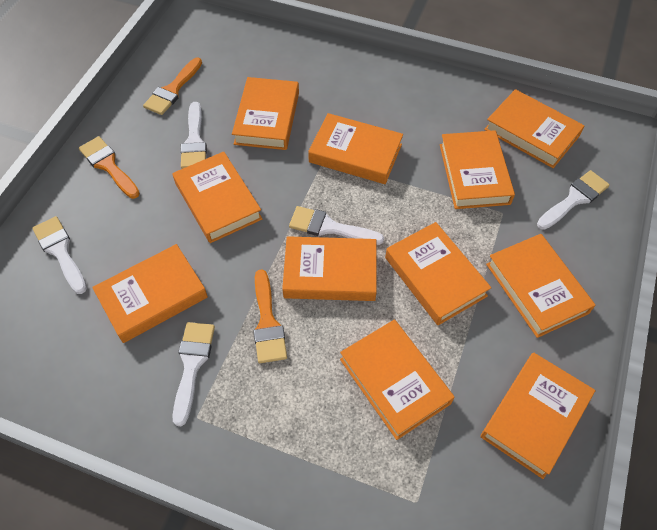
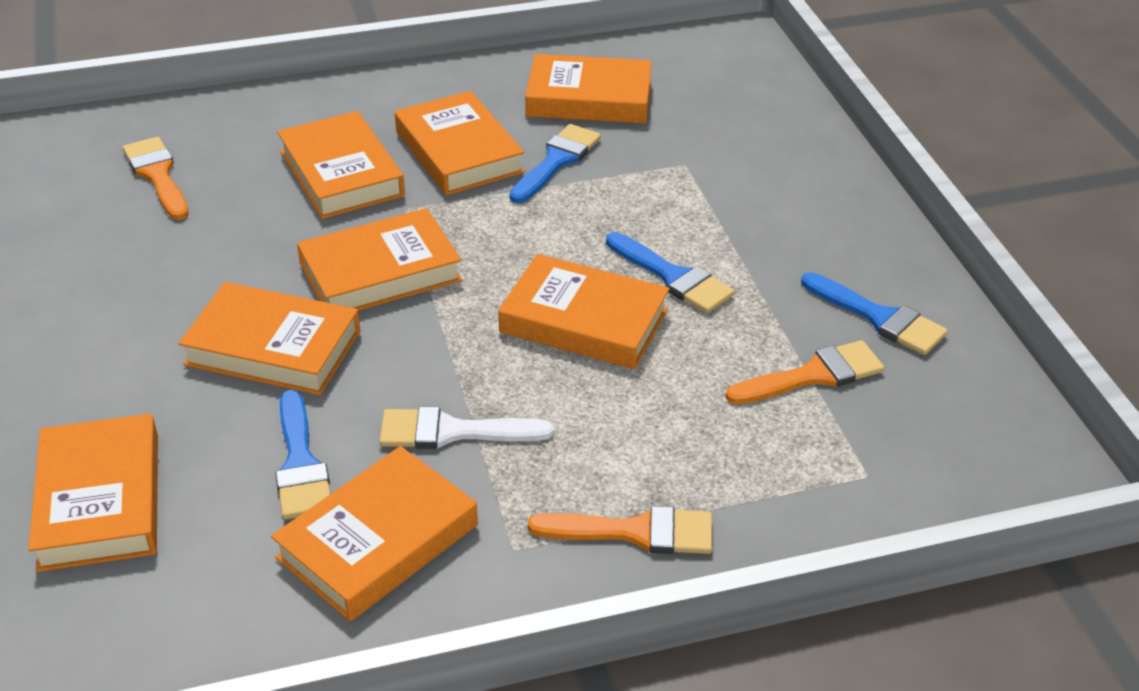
blue brush: none = 0 -> [275,390,330,519] [509,124,601,203] [606,232,735,313] [801,272,948,355] = 4
orange book: [92,244,208,343] [172,152,263,243] [232,77,299,150] [282,236,377,301] [308,113,403,184] [340,320,454,440] [385,222,491,325] [440,130,515,209] [481,353,596,479] [484,89,584,168] [486,234,596,338] = 11 -> [28,414,158,572] [179,282,361,395] [271,446,478,621] [277,111,405,219] [297,208,462,311] [395,91,525,195] [498,254,670,369] [525,54,652,124] = 8
white brush: [32,216,87,294] [173,322,215,426] [180,102,207,169] [289,206,384,245] [537,170,610,230] = 5 -> [379,407,554,449] = 1

